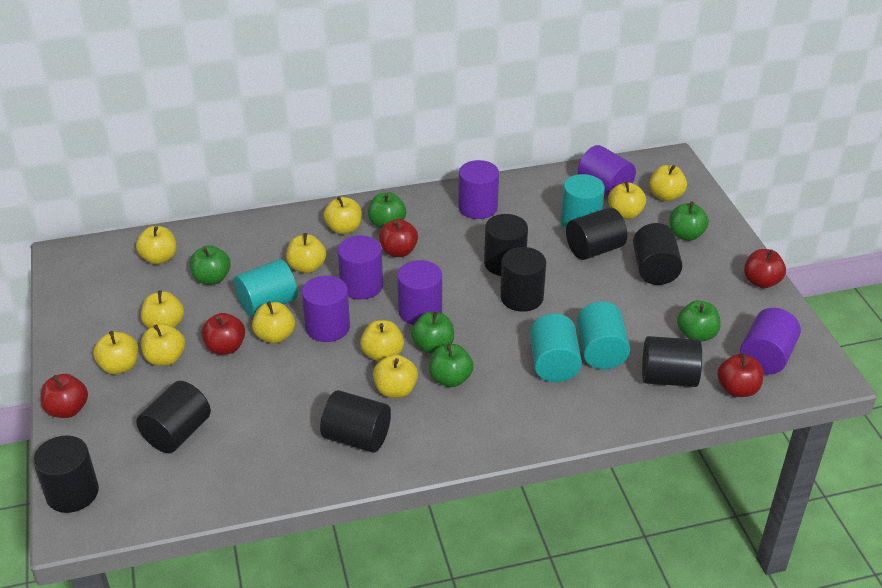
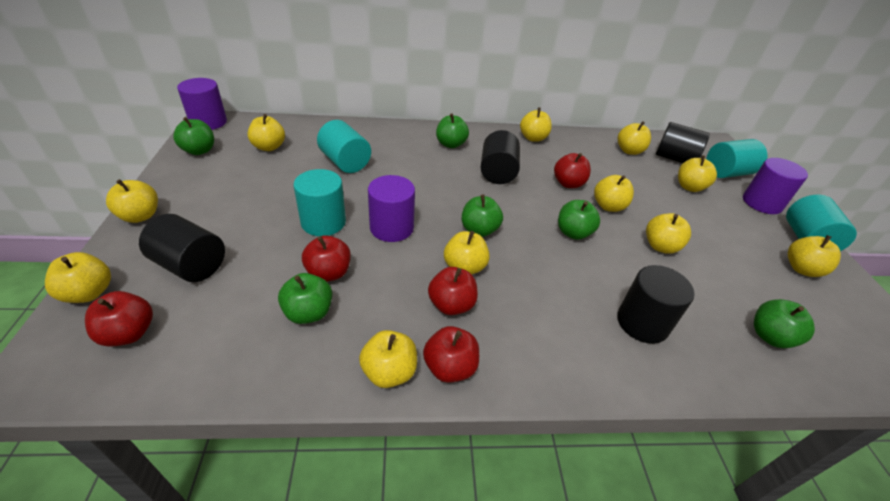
black cylinder: [33,435,99,513] [137,381,211,453] [320,390,391,453] [484,214,528,276] [500,247,546,312] [566,207,627,260] [633,223,682,285] [642,336,702,387] = 8 -> [139,214,225,282] [481,130,520,184] [617,265,695,344] [656,122,710,163] = 4
purple cylinder: [302,275,350,342] [338,236,383,299] [397,260,442,325] [458,160,499,219] [578,145,636,196] [740,308,801,375] = 6 -> [177,78,227,130] [368,175,415,242] [743,158,808,214] = 3

